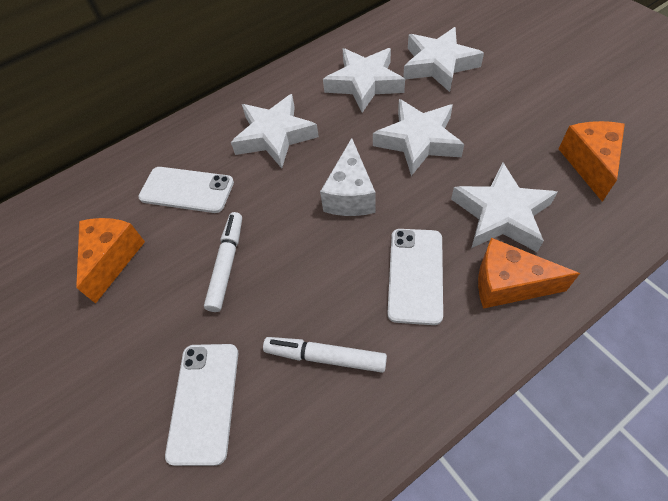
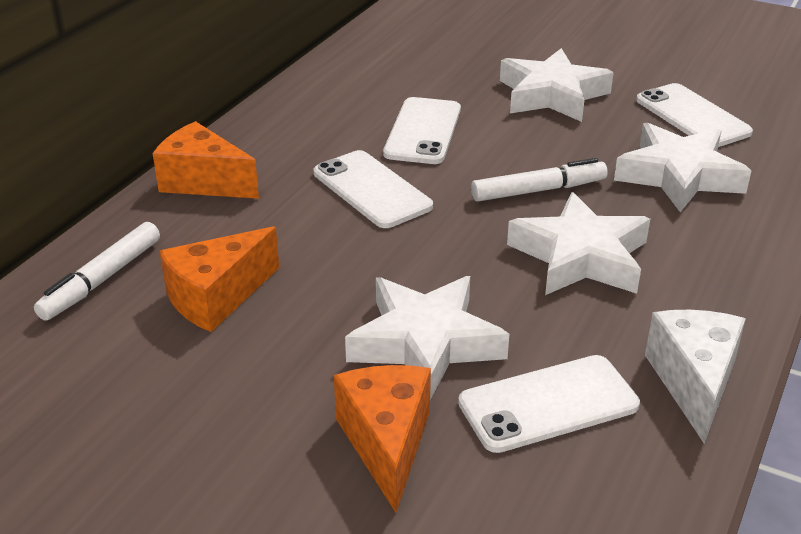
white phone: [138,167,234,213] [165,344,238,466] [387,229,443,325] = 3 -> [314,150,433,228] [383,97,461,164] [458,355,640,453] [636,83,753,147] = 4
white star: [231,94,319,168] [323,48,405,113] [373,99,464,176] [403,27,484,92] [451,163,557,252] = 5 -> [345,276,509,400] [500,48,614,122] [507,192,650,295] [614,122,751,212] = 4

